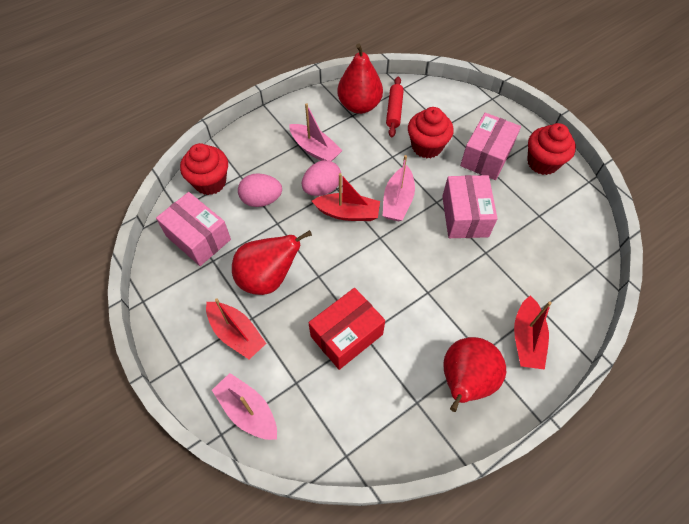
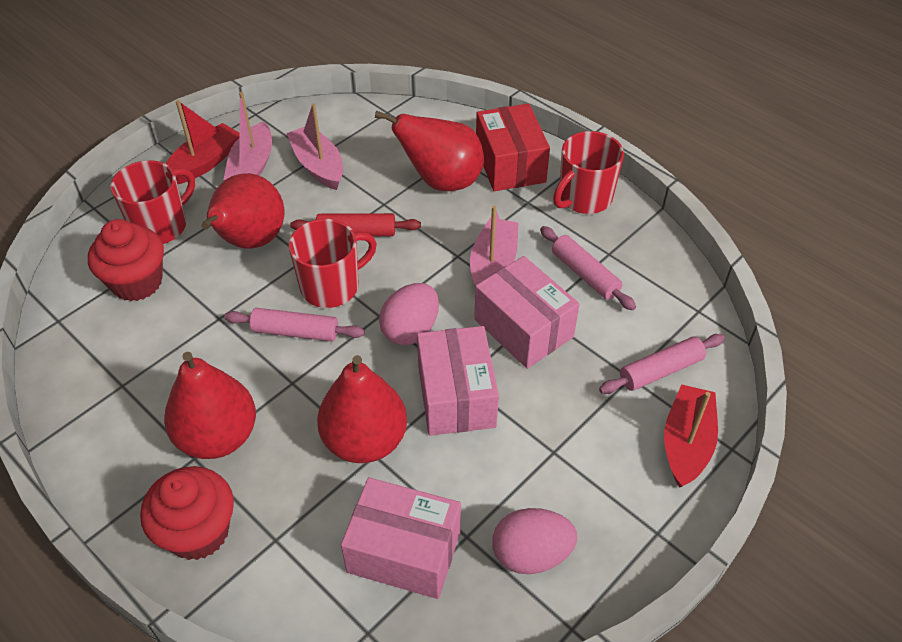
pink rolling pin: none = 0 -> [224,308,365,341] [540,226,636,310] [599,334,725,394] = 3
red boat: [206,298,266,360] [312,173,380,221] [514,295,552,370] = 3 -> [165,100,240,184] [664,384,718,488] = 2
red cupcake: [180,143,228,195] [408,107,454,158] [527,123,576,175] = 3 -> [88,219,164,301] [140,466,234,560] = 2
red mug: none = 0 -> [111,160,195,244] [289,219,377,308] [553,131,624,214] = 3
red pear: [232,230,312,295] [337,44,383,114] [443,337,506,412] = 3 -> [164,352,256,459] [201,173,285,248] [317,355,407,463] [375,111,484,191] = 4

